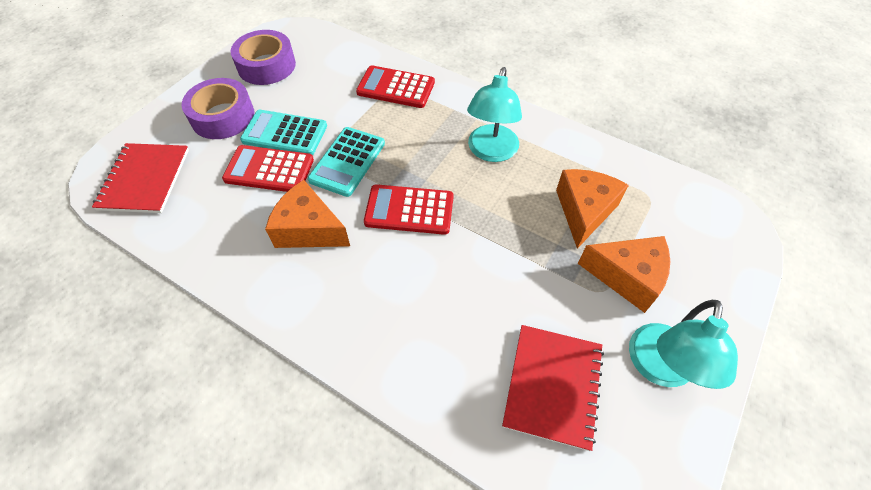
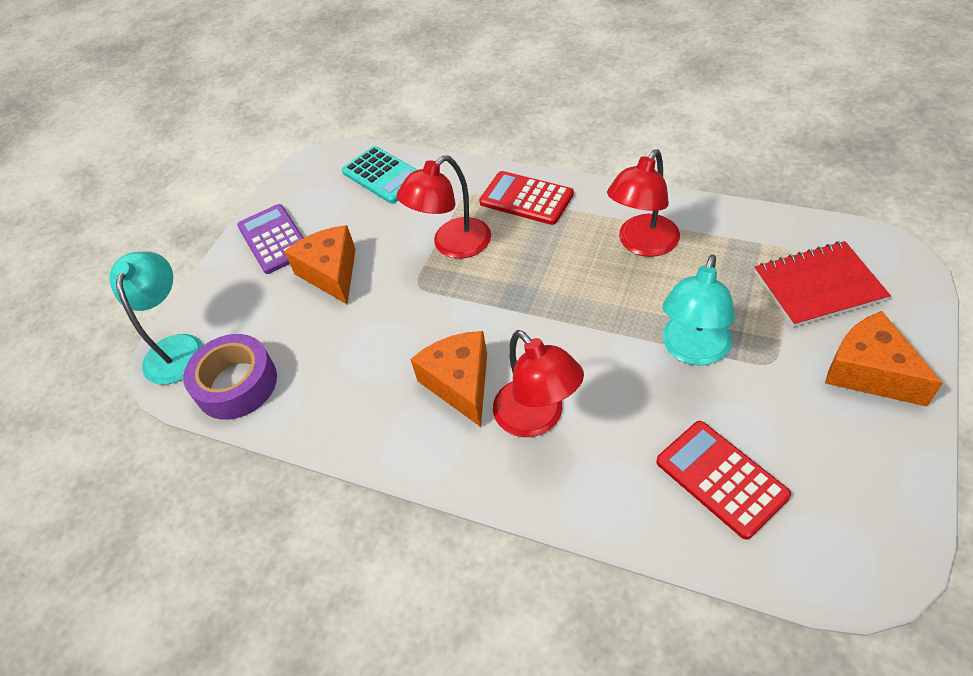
purple calculator: none = 0 -> [237,204,304,274] = 1
purple tape: [182,78,255,139] [231,30,296,85] = 2 -> [183,334,277,420] = 1
red calculator: [222,145,314,192] [356,65,435,108] [364,184,454,235] = 3 -> [479,171,574,225] [656,421,791,540] = 2
red lamp: none = 0 -> [397,155,491,259] [493,330,584,437] [607,149,680,257] = 3
red notebook: [92,143,189,213] [502,325,604,451] = 2 -> [754,241,891,327] = 1
turquoise calculator: [240,110,327,155] [308,127,385,197] = 2 -> [342,146,417,204] = 1

